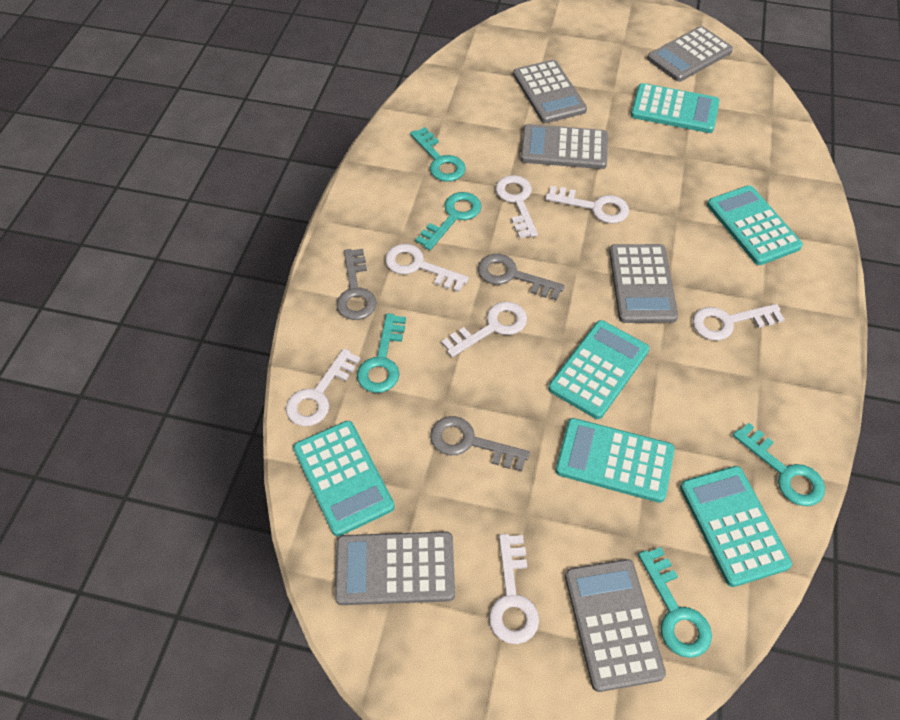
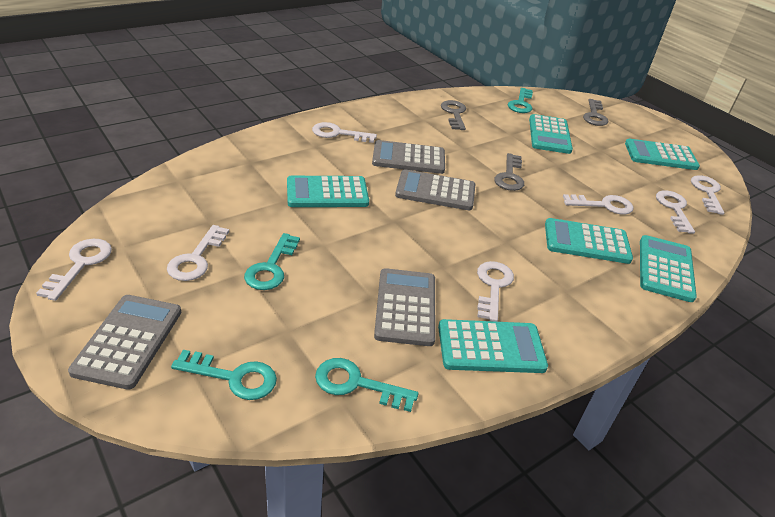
grey calculator: [335,531,455,605] [513,60,587,123] [520,124,608,169] [565,559,666,692] [609,244,678,323] [647,26,733,82] = 6 -> [68,295,181,390] [372,140,445,174] [374,268,436,346] [395,169,475,210] = 4
turquoise key: [357,313,406,393] [410,127,466,182] [415,192,482,250] [638,547,712,658] [733,423,825,506] = 5 -> [171,350,277,400] [244,233,300,290] [315,358,419,412] [508,88,533,113] = 4

